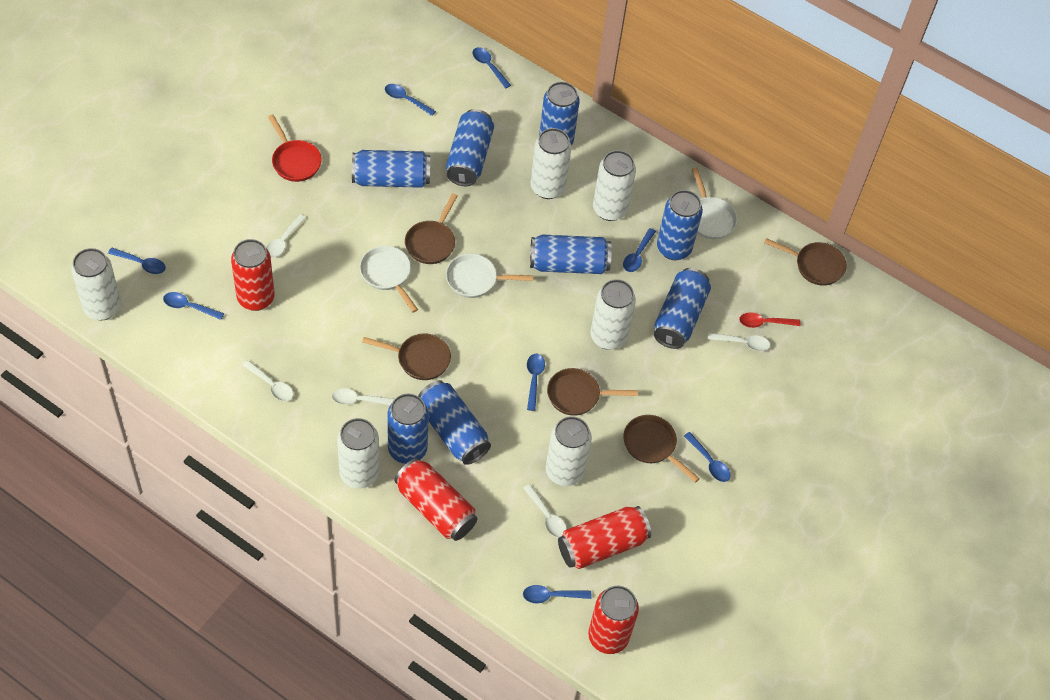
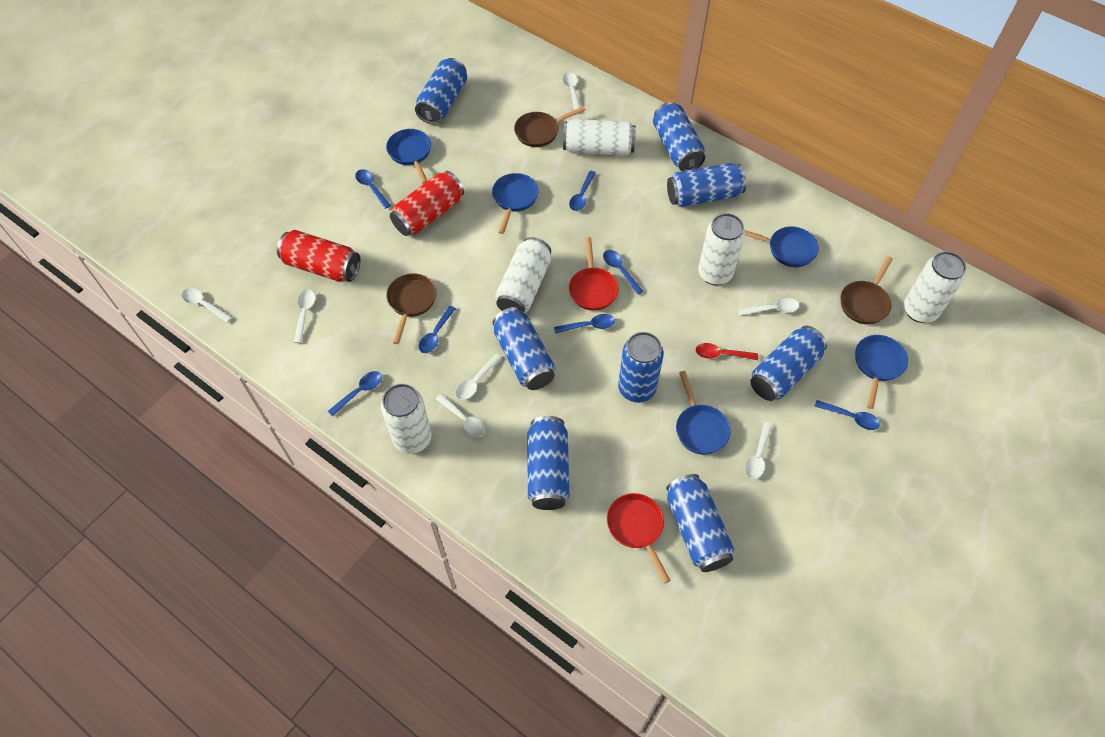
blue pan: none = 0 -> [386,129,431,184] [492,173,539,234] [676,371,731,455] [745,226,819,267] [855,335,908,409] = 5
blue spoon: [108,247,166,274] [163,292,225,320] [385,84,436,116] [473,47,511,88] [523,585,592,603] [527,354,545,411] [623,228,656,272] [684,432,731,482] = 8 -> [328,371,382,416] [355,169,391,209] [419,306,456,353] [554,314,615,334] [569,171,596,211] [603,250,643,295] [814,400,880,430] = 7
brown pan: [362,333,451,380] [405,193,457,264] [547,368,638,416] [623,415,700,483] [764,238,847,286] = 5 -> [387,273,436,344] [514,106,585,147] [841,256,893,324] = 3
red can: [231,239,275,311] [394,458,477,541] [558,506,651,569] [588,586,639,654] = 4 -> [277,230,361,282] [390,171,464,236] = 2
red pan: [268,114,322,182] = 1 -> [569,237,619,311] [607,493,671,584] = 2
white can: [71,248,121,320] [337,418,379,489] [531,128,572,199] [546,416,592,486] [590,279,636,350] [593,150,636,221] = 6 -> [381,384,432,454] [495,237,551,313] [563,119,636,156] [698,213,745,285] [904,251,967,323] = 5
white pan: [360,246,418,313] [446,254,533,298] [692,167,738,239] = 3 -> none = 0
white spoon: [243,360,293,401] [266,214,306,258] [332,388,394,405] [523,484,567,538] [708,333,770,351] = 5 -> [182,288,232,323] [294,290,316,343] [436,394,485,437] [455,354,502,400] [563,72,580,110] [738,298,799,316] [745,422,773,479] = 7

